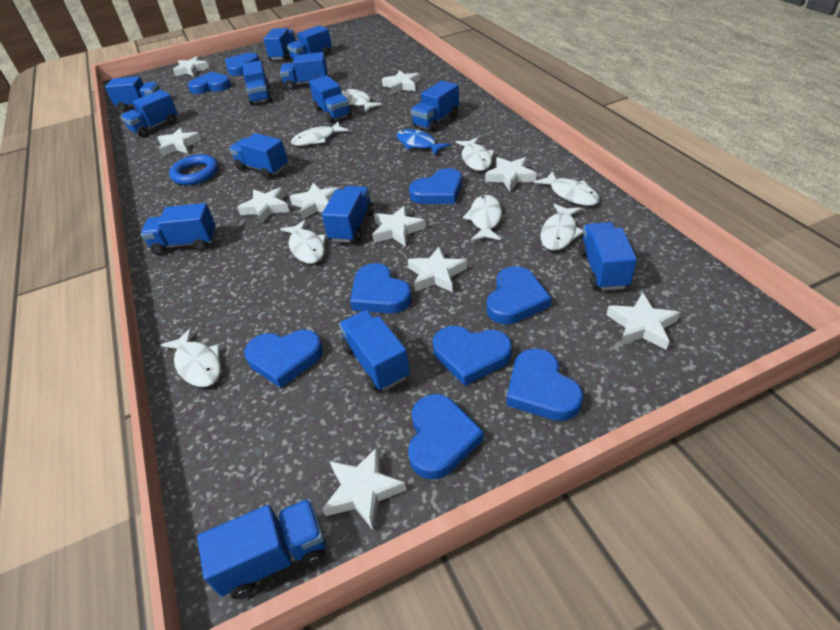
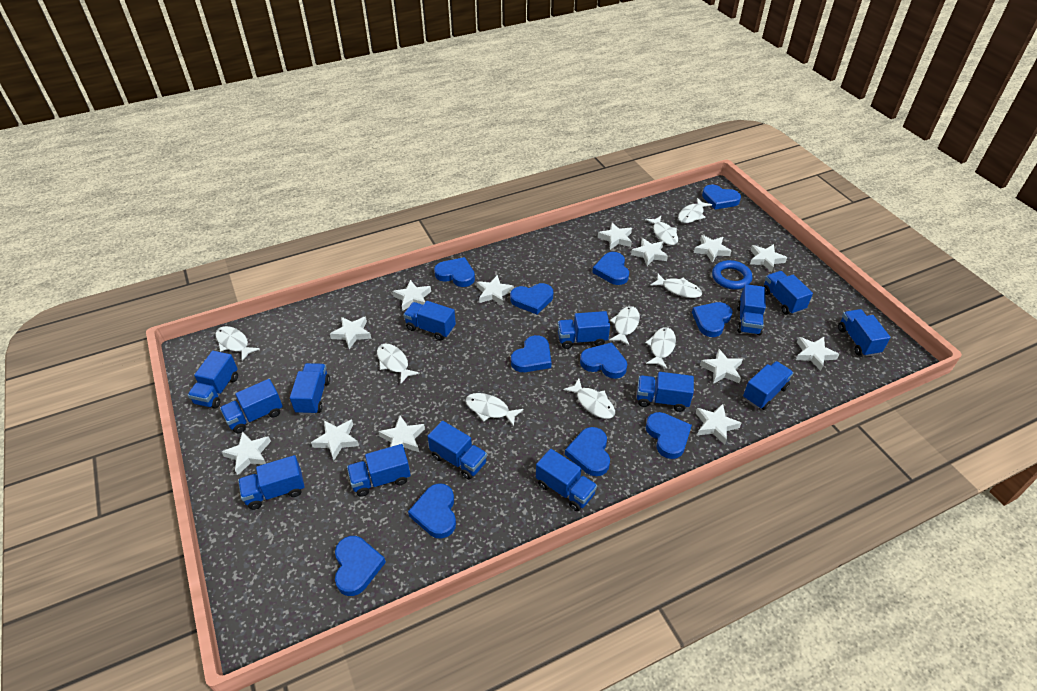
blue fish: [397,129,451,155] = 1 -> none = 0
blue heart: [188,72,231,94] [225,53,259,76] [244,330,323,388] [350,263,412,314] [408,394,484,480] [409,168,462,204] [433,326,512,386] [487,266,551,325] [506,348,583,421] = 9 -> [335,536,386,596] [408,483,456,539] [434,257,475,287] [510,283,553,314] [511,335,552,372] [565,427,610,476] [580,342,627,379] [592,252,629,285] [646,412,692,459] [692,302,733,337] [702,184,741,209] = 11
white fish: [161,328,221,387] [280,219,326,264] [291,121,348,146] [341,89,382,112] [456,137,495,171] [463,195,502,241] [534,171,600,206] [540,204,583,251] = 8 -> [215,326,260,361] [377,344,419,383] [465,393,524,426] [563,379,615,419] [609,306,640,346] [645,216,678,245] [645,327,676,369] [650,273,702,298] [678,198,712,223] = 9
white star: [157,127,201,156] [173,56,209,76] [237,187,290,224] [290,182,339,220] [323,446,406,531] [372,206,425,247] [382,70,420,94] [407,247,467,293] [485,157,537,191] [607,292,680,350] = 10 -> [222,431,271,475] [311,419,359,460] [330,316,372,349] [378,416,425,452] [392,280,431,311] [476,275,514,306] [598,223,632,249] [631,238,668,266] [694,235,731,263] [696,404,741,445] [700,349,743,384] [750,244,787,272] [796,337,839,371] = 13

